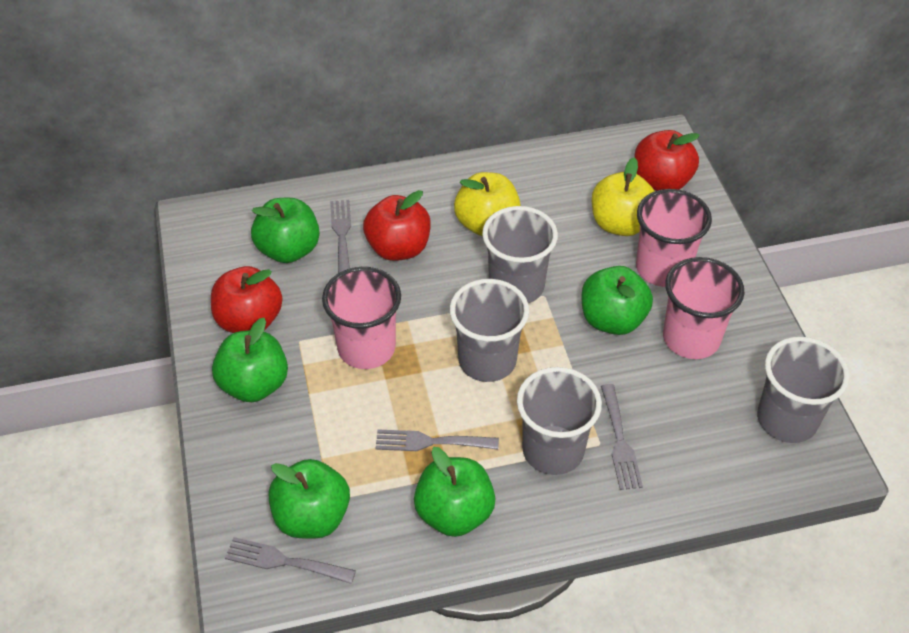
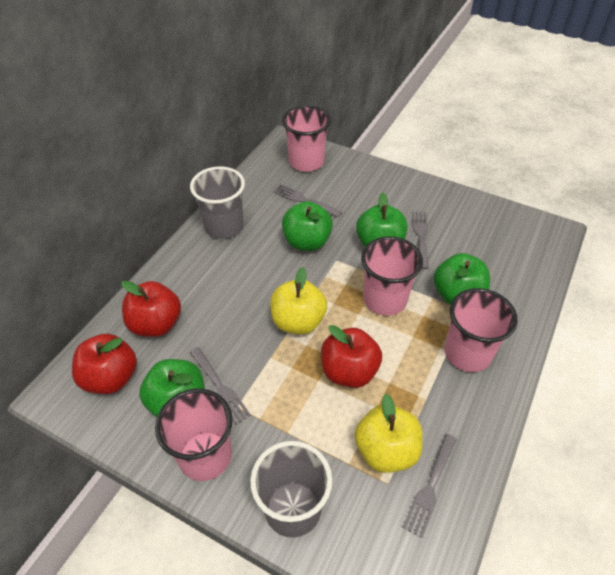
green apple: [212,318,288,402] [251,198,320,263] [269,459,350,539] [414,447,495,537] [582,266,653,335] = 5 -> [139,359,205,417] [282,201,333,251] [356,193,408,247] [434,253,490,305] = 4
grey cup: [450,279,529,382] [482,206,558,303] [517,367,602,475] [757,337,850,443] = 4 -> [190,166,245,239] [250,441,332,538] = 2
pink cup: [322,267,401,369] [636,189,712,287] [663,257,744,359] = 3 -> [155,388,233,481] [282,105,331,172] [361,236,423,316] [445,288,518,372] = 4

